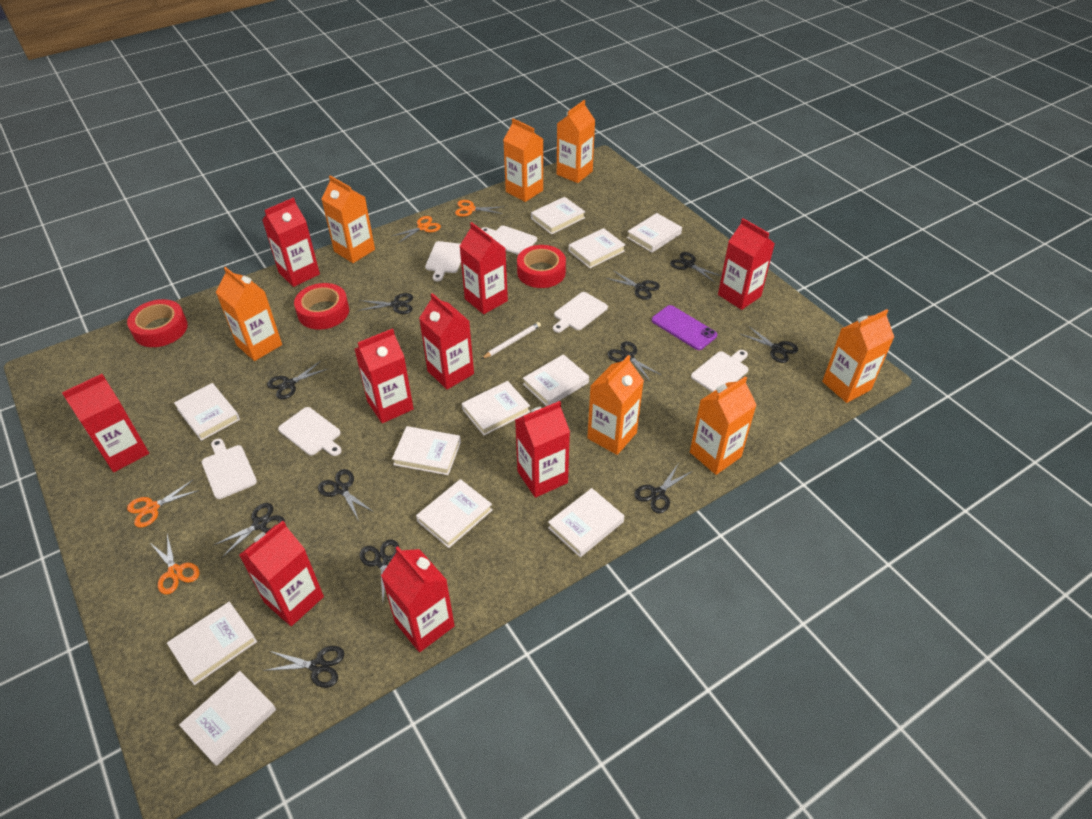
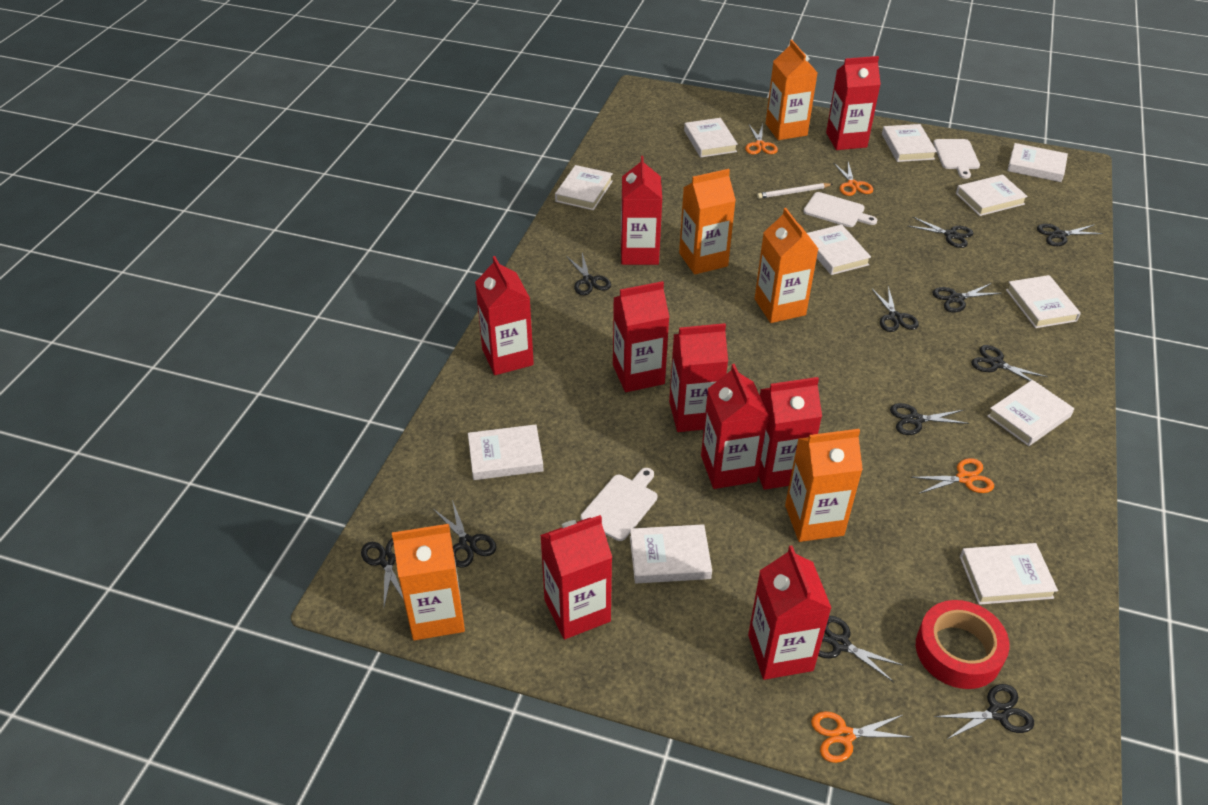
orange carton: [216,267,282,361] [321,175,375,263] [504,118,543,202] [557,100,595,183] [587,355,644,455] [690,376,756,475] [822,309,894,403] = 7 -> [392,524,465,640] [679,169,736,275] [755,208,818,323] [766,40,817,140] [785,429,863,542] = 5
purple phone: [652,305,717,350] = 1 -> none = 0
red tape: [127,299,188,347] [294,283,349,330] [517,245,566,288] = 3 -> [916,600,1010,689] = 1
white cutting board: [202,439,257,499] [278,407,342,456] [425,241,461,281] [482,226,537,255] [553,292,608,333] [691,350,748,392] = 6 -> [581,468,657,541] [803,192,877,227] [933,139,980,179] = 3

